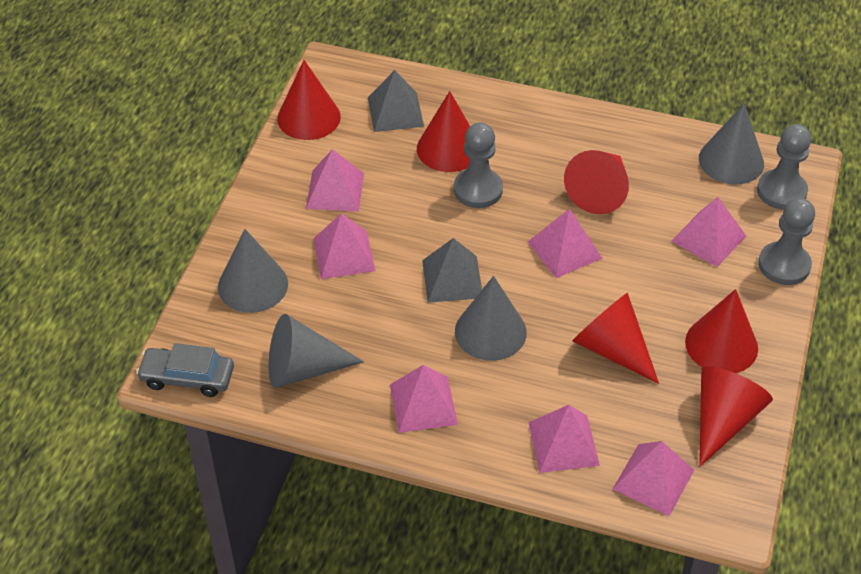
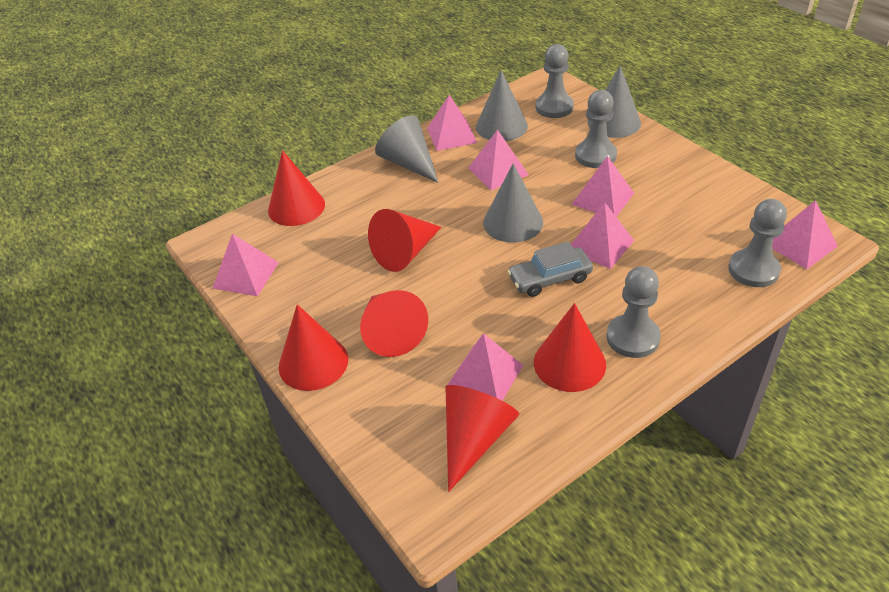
grey pawn: [454,122,503,208] [757,124,811,210] [758,198,815,285] = 3 -> [535,44,574,118] [575,90,617,168] [606,266,661,358] [728,199,787,287] = 4
grey pyramid: [368,70,424,132] [422,238,482,303] = 2 -> none = 0

